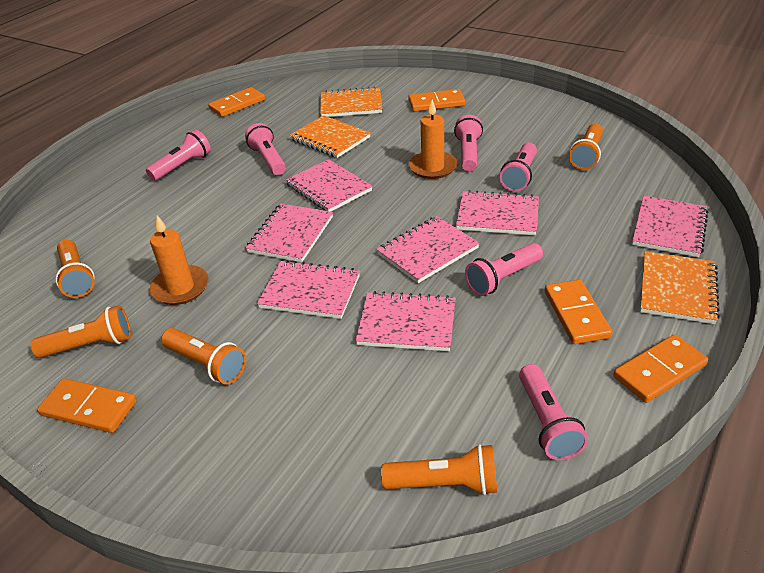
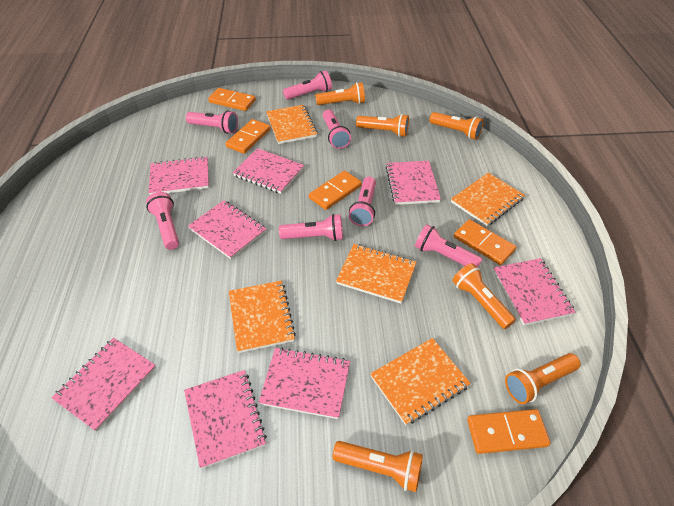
orange candle: [150,215,209,305] [409,99,457,179] = 2 -> none = 0
orange flashlight: [31,305,131,358] [55,240,95,298] [161,328,246,384] [381,444,497,495] [569,124,603,170] = 5 -> [315,82,365,105] [332,441,423,492] [356,114,409,137] [429,112,483,140] [452,263,516,329] [505,353,581,404] = 6
orange notebook: [289,115,371,158] [320,87,382,117] [640,251,720,324] = 3 -> [229,281,296,353] [266,105,318,144] [336,244,417,304] [370,338,471,425] [451,173,525,226] = 5
pink flashlight: [146,130,211,181] [245,123,286,175] [454,115,483,171] [465,243,543,296] [500,142,537,192] [519,364,588,460] = 6 -> [146,192,179,250] [186,111,238,134] [279,214,343,241] [283,71,332,100] [323,109,351,149] [349,176,376,226] [415,224,482,268] = 7
pink notebook: [246,203,333,262] [257,260,360,319] [286,159,373,212] [356,291,455,351] [376,216,480,283] [456,190,539,235] [632,196,708,257] = 7 -> [52,338,156,432] [149,156,209,195] [184,370,267,469] [188,200,266,259] [233,148,304,194] [258,347,350,419] [385,161,441,205] [493,258,575,326] = 8

